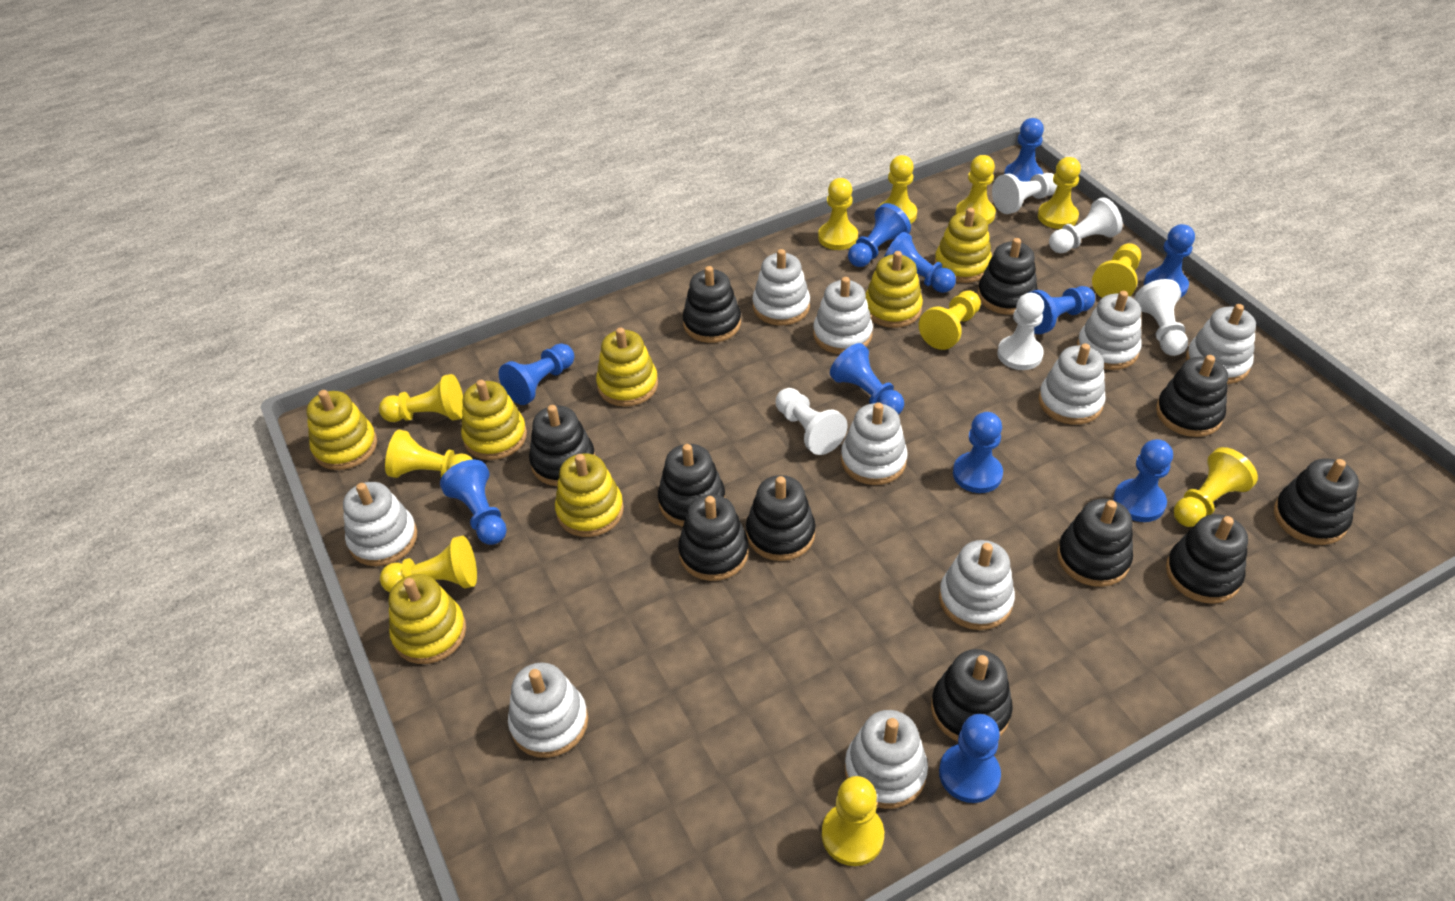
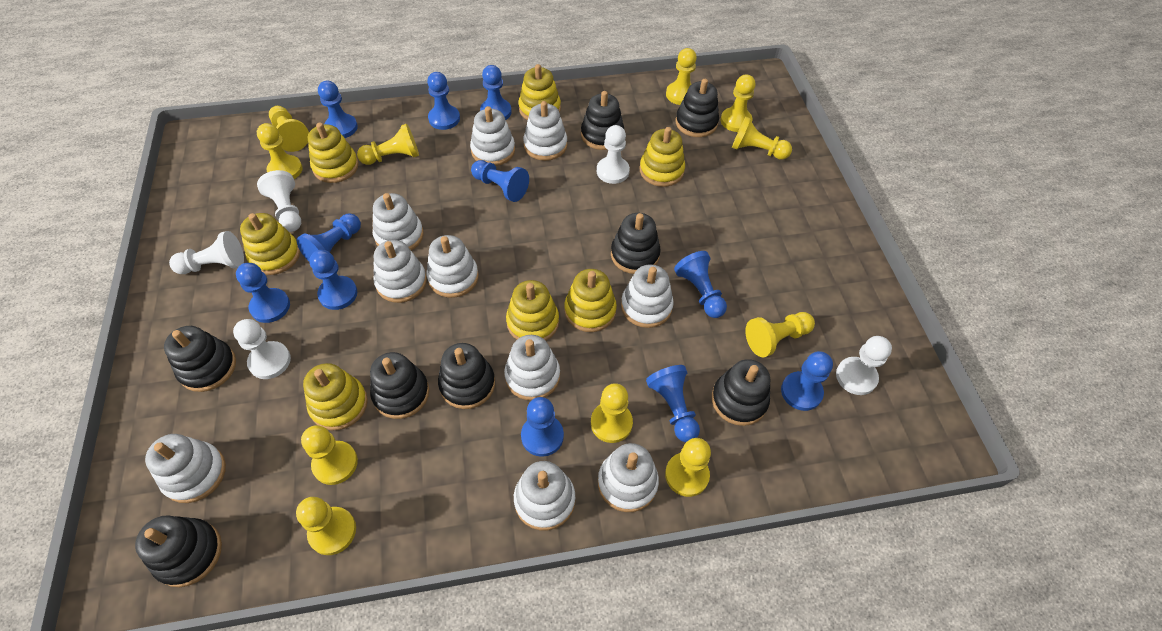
black stacking toy: [529,405,595,486] [658,444,725,527] [678,494,749,581] [683,266,741,343] [746,475,816,561] [931,649,1013,741] [978,238,1038,315] [1057,499,1133,587] [1156,355,1228,437] [1166,514,1248,604] [1274,458,1359,545] = 11 -> [135,516,222,587] [164,326,236,392] [370,352,429,419] [438,343,495,409] [581,91,624,150] [611,213,661,274] [675,79,719,137] [712,359,770,426] = 8

